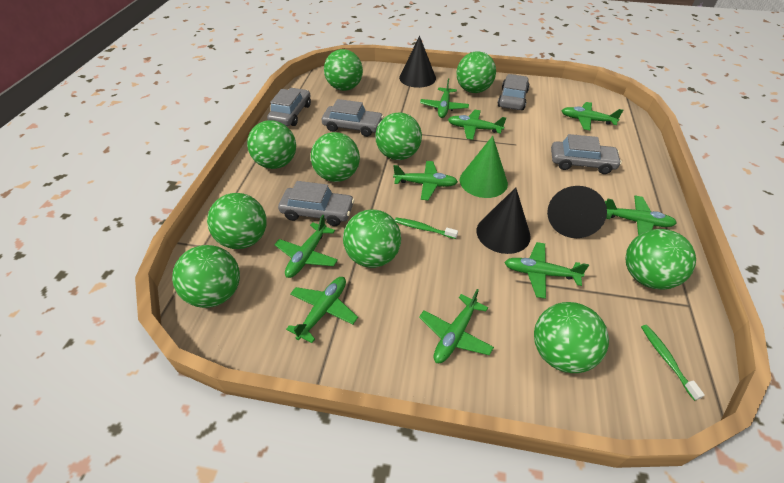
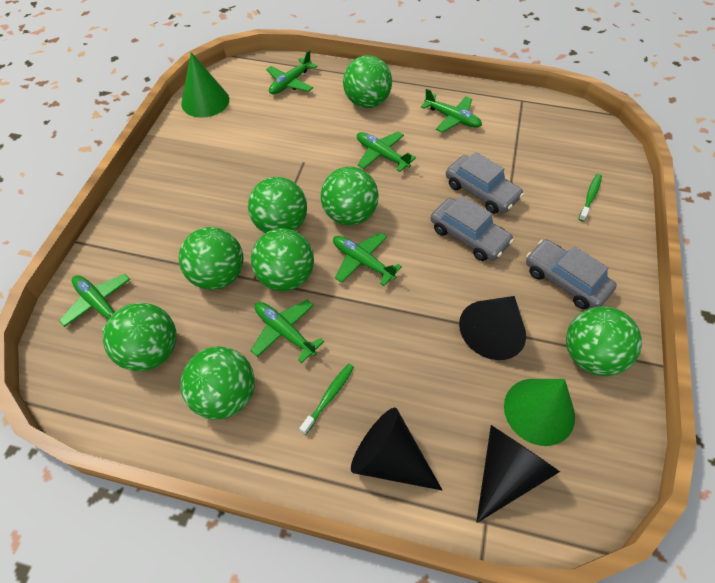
green ball: [172,245,240,308] [207,193,266,249] [247,120,296,169] [311,132,360,182] [324,49,363,91] [343,210,401,268] [375,112,422,160] [456,51,496,93] [534,302,609,373] [626,229,696,290] = 10 -> [103,303,177,372] [179,227,243,290] [180,346,255,420] [248,177,307,233] [251,228,314,291] [321,167,379,226] [343,55,392,108] [566,306,642,376] = 8
green cone: [460,136,508,198] = 1 -> [181,52,229,118] [504,379,575,446] = 2
green plane: [274,215,338,278] [286,277,358,343] [393,161,458,200] [419,289,494,363] [420,78,469,118] [448,110,506,140] [504,242,589,299] [561,102,623,130] [605,196,677,236] = 9 -> [59,274,131,331] [250,300,324,363] [266,50,318,94] [333,232,402,286] [357,132,416,172] [421,89,482,133] = 6
grey car: [267,88,311,126] [278,181,355,226] [322,99,384,137] [497,74,530,110] [551,134,622,174] = 5 -> [430,196,514,261] [446,152,524,214] [526,239,617,309] = 3

